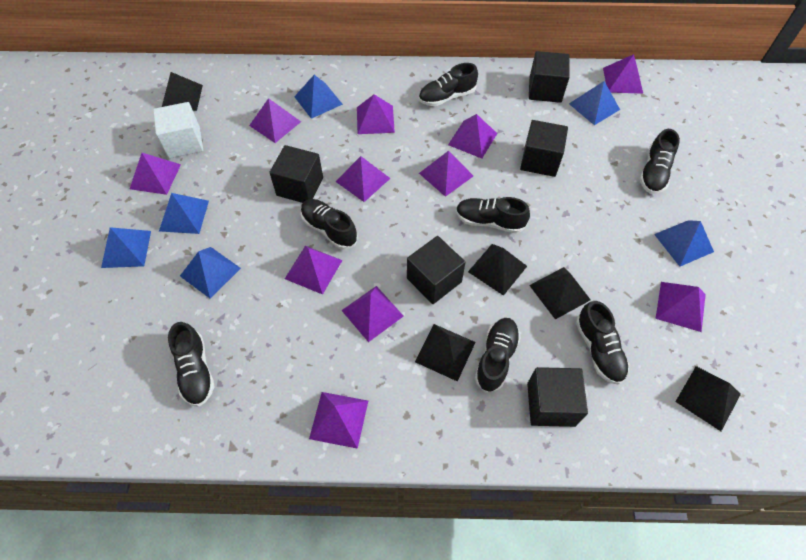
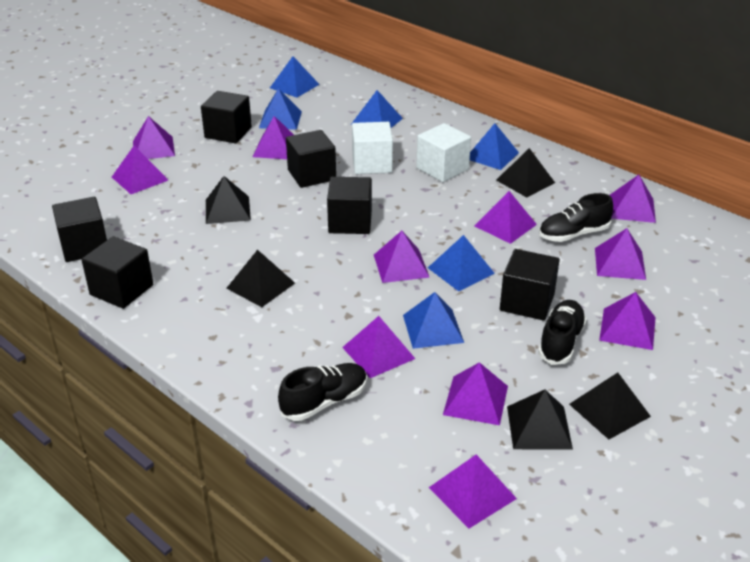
black cube: [269,145,323,203] [407,236,466,304] [520,120,568,177] [527,367,588,427] [529,51,570,103] = 5 -> [52,197,107,262] [81,236,153,309] [201,91,252,143] [286,130,336,188] [327,177,372,234] [500,249,560,321] = 6
black shoe: [168,322,215,407] [301,199,358,250] [419,63,478,106] [456,197,530,233] [475,318,521,393] [576,301,629,385] [639,129,680,194] = 7 -> [278,363,367,421] [538,300,587,365] [539,193,613,242] = 3
white cube: [153,102,203,158] = 1 -> [352,122,393,174] [416,123,471,182] = 2

